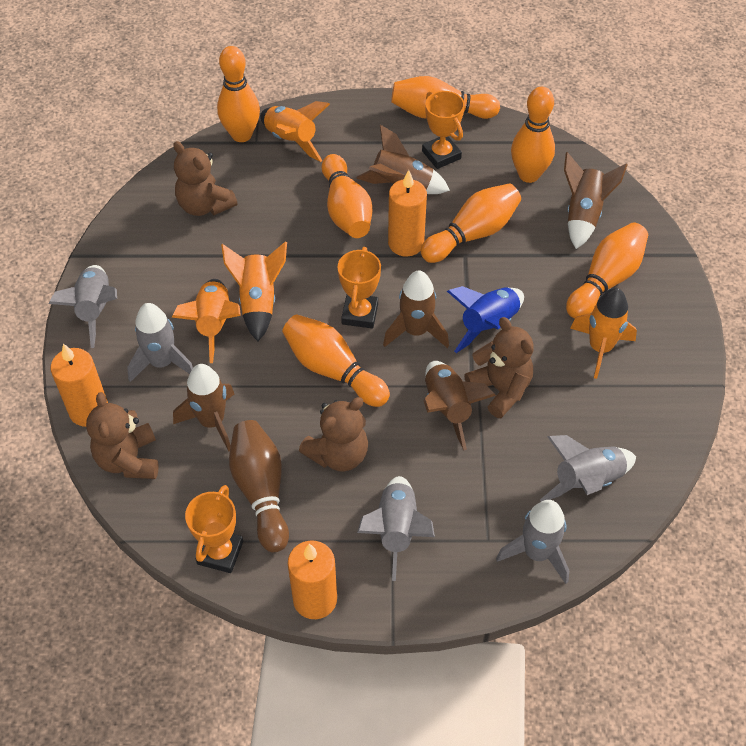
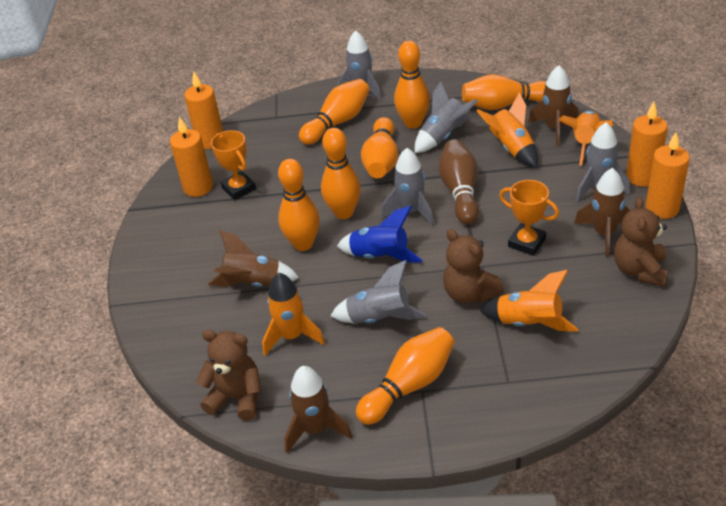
brown rocket: [173,364,234,451] [356,125,450,194] [383,270,449,348] [424,361,496,450] [564,152,628,249] = 5 -> [208,230,299,287] [284,366,352,453] [528,65,578,146] [574,168,630,257] = 4
brown teddy bear: [86,392,159,479] [173,141,237,216] [299,397,368,472] [465,317,534,418] = 4 -> [196,330,261,421] [443,229,504,304] [614,197,668,287] = 3
orange candle: [51,343,108,427] [288,540,337,619] [388,170,427,257] = 3 -> [170,117,213,197] [184,71,223,149] [626,102,667,187] [646,132,690,219] = 4
orange trophy: [185,485,243,573] [338,247,381,328] [422,91,465,169] = 3 -> [211,130,256,200] [499,180,559,256] = 2

